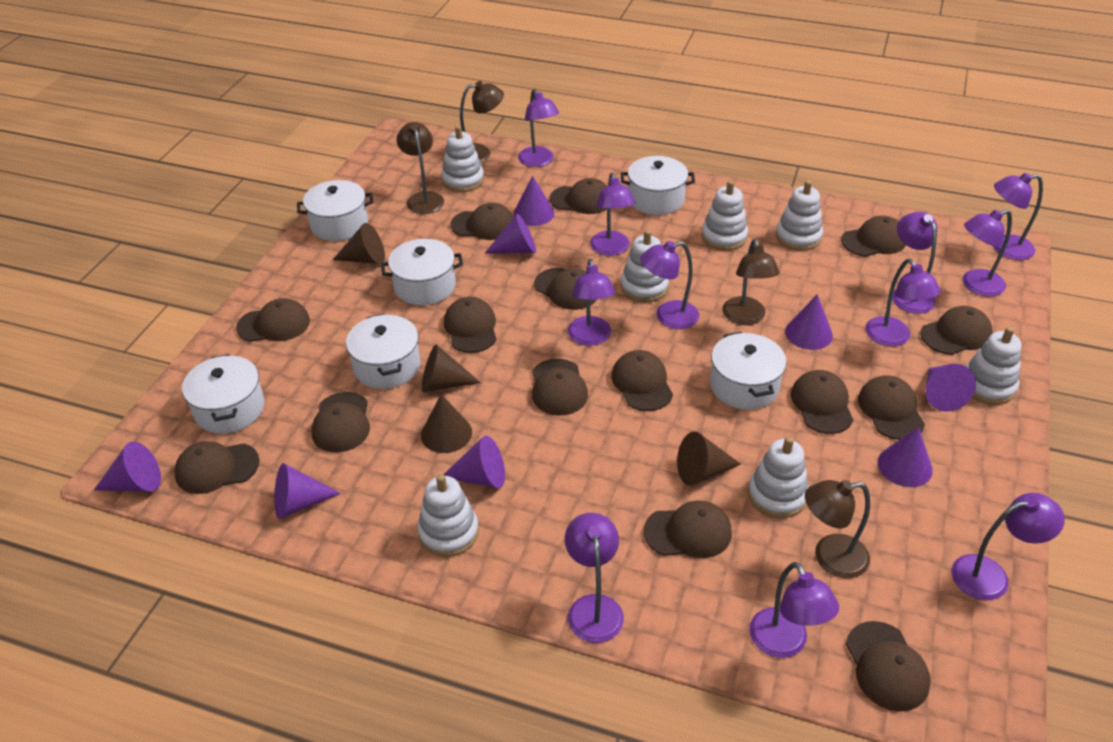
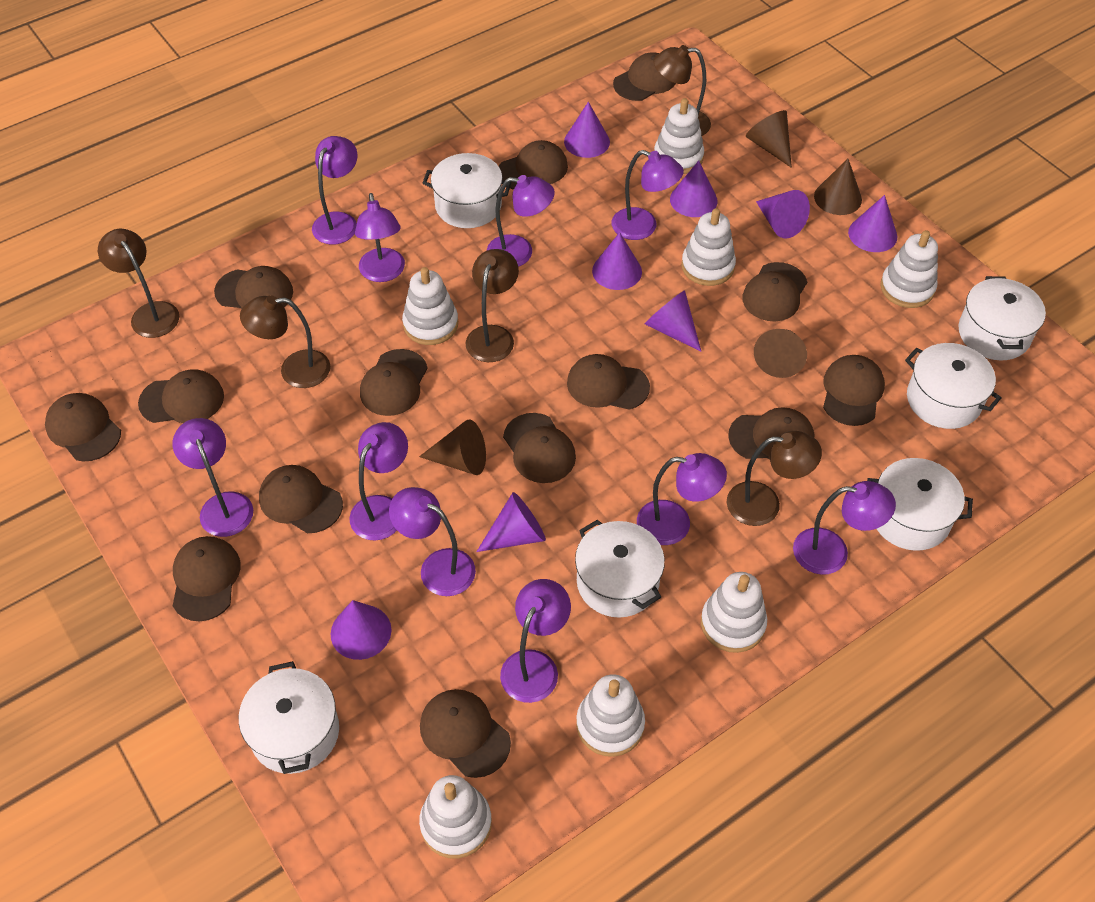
brown cap: [174,441,260,494] [236,298,310,342] [311,392,370,452] [444,297,496,353] [451,203,514,240] [532,359,588,415] [534,268,598,310] [550,178,607,214] [611,350,673,411] [644,500,732,558] [791,370,853,434] [841,216,906,257] [846,621,931,711] [858,375,925,440] [921,306,993,355] = 15 -> [45,393,121,461] [138,370,224,423] [173,536,241,621] [214,266,293,309] [259,465,343,533] [360,349,428,416] [420,689,511,778] [499,140,568,190] [503,413,576,483] [567,354,650,410] [613,52,676,101] [728,407,814,460] [742,262,807,321] [823,355,885,426] = 14
brown lamp: [396,122,444,214] [460,81,504,162] [722,239,779,325] [805,480,870,578] = 4 -> [98,229,179,338] [240,295,330,388] [466,249,519,362] [654,45,711,136] [727,431,822,526] = 5
purple lamp: [518,89,559,167] [565,513,624,643] [568,259,615,346] [590,173,636,256] [640,241,699,329] [749,562,839,658] [865,259,941,346] [892,212,938,314] [951,493,1065,601] [963,209,1012,297] [993,173,1043,260] = 11 -> [173,418,253,537] [312,136,358,245] [349,422,408,540] [355,193,405,282] [389,487,476,596] [487,175,555,267] [500,579,571,703] [612,150,684,240] [637,453,727,545] [793,481,896,575] = 10

